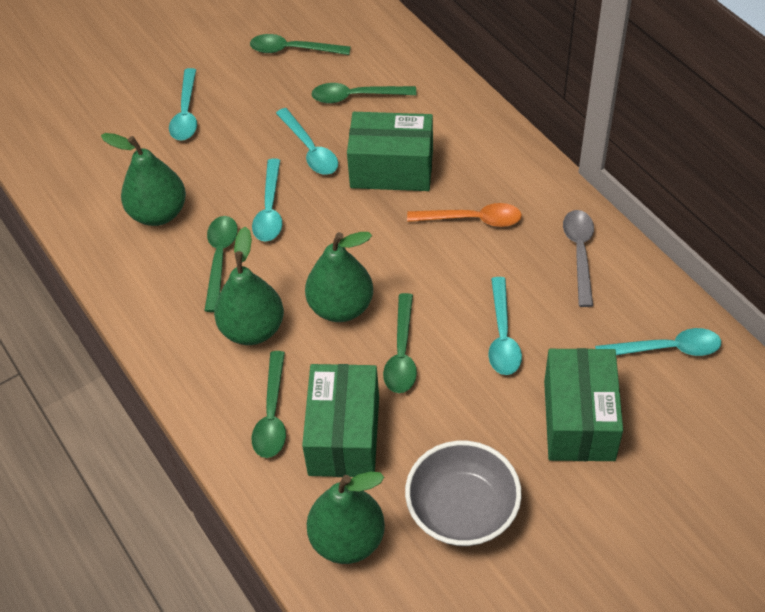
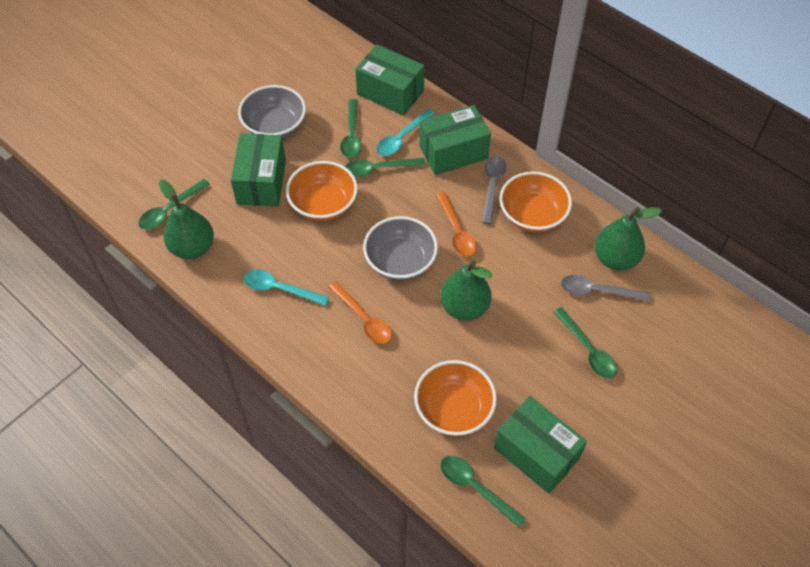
green box: [302,364,379,477] [347,112,433,191] [544,348,623,461] = 3 -> [231,134,286,206] [355,45,425,116] [420,105,491,175] [494,396,587,494] = 4
green pear: [101,133,186,226] [214,226,284,345] [305,232,373,322] [307,471,385,564] = 4 -> [159,180,214,259] [440,261,492,320] [595,207,662,270] = 3
grey bowl: [405,441,522,546] = 1 -> [238,85,306,138] [363,216,438,280] = 2
grey spoon: [563,210,594,307] = 1 -> [482,156,506,224] [561,275,650,302] = 2
orange bowl: none = 0 -> [286,161,358,221] [414,360,497,436] [500,172,572,233] = 3
orange spoon: [407,203,522,227] = 1 -> [329,281,392,344] [436,192,477,257] = 2
turquoise spoon: [169,68,197,141] [252,159,282,242] [276,108,338,175] [488,277,522,375] [595,328,721,356] = 5 -> [244,269,329,306] [376,109,435,156] = 2

